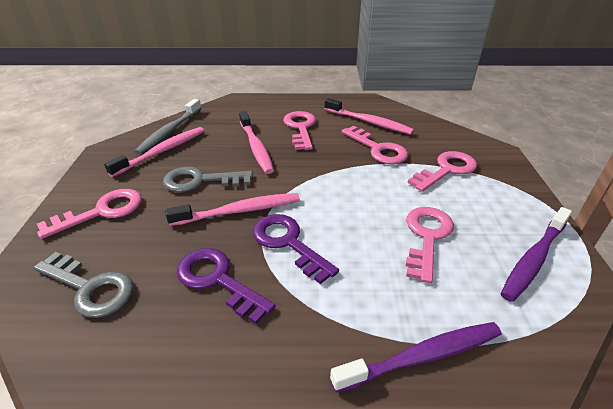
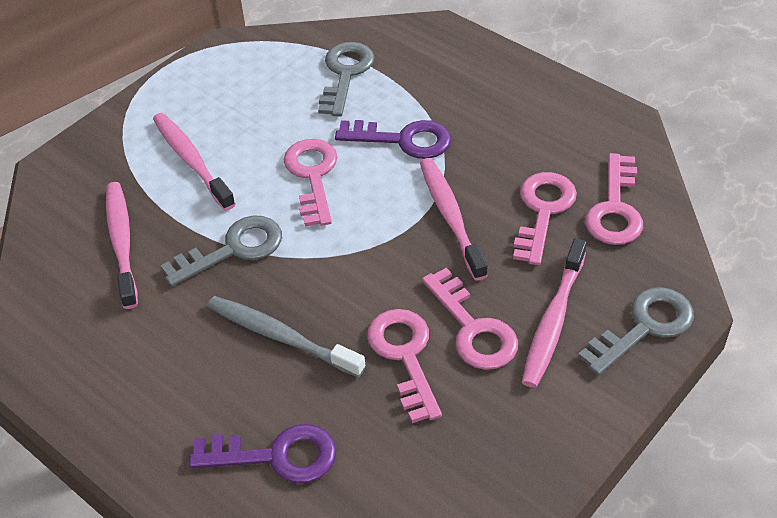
grey key: [34,252,134,318] [163,167,253,192] = 2 -> [161,216,282,287] [318,42,375,117] [578,287,694,376] = 3
purple toothbrush: [330,322,502,393] [501,207,572,302] = 2 -> none = 0

